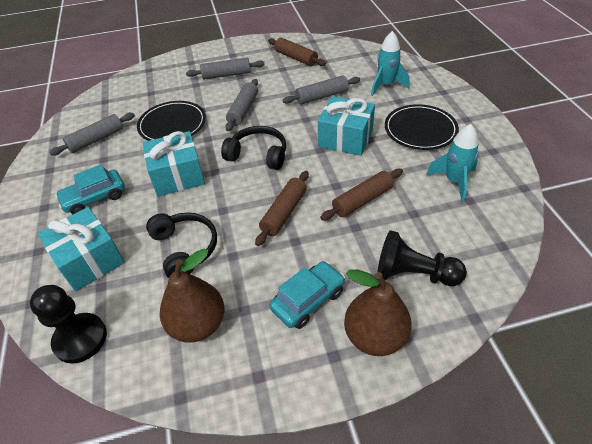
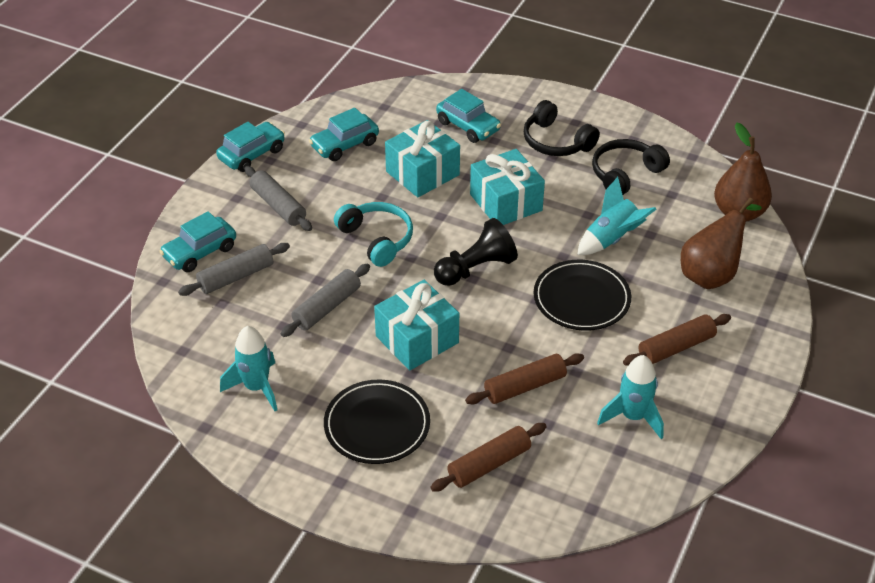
black pawn: [30,285,107,364] [377,230,467,286] = 2 -> [434,218,518,286] = 1
grey rolling pin: [49,113,135,156] [186,58,265,80] [225,79,258,131] [283,75,360,105] = 4 -> [178,243,290,296] [244,166,312,231] [281,264,370,337] = 3
turquoise car: [55,164,125,214] [270,261,345,329] = 2 -> [159,211,236,272] [216,122,285,172] [309,108,379,161] [436,89,501,143] = 4
turquoise headphones: none = 0 -> [334,202,413,267] = 1
turquoise rocket: [371,31,409,96] [426,124,479,202] = 2 -> [220,326,277,411] [577,177,657,255] [597,355,664,439] = 3

